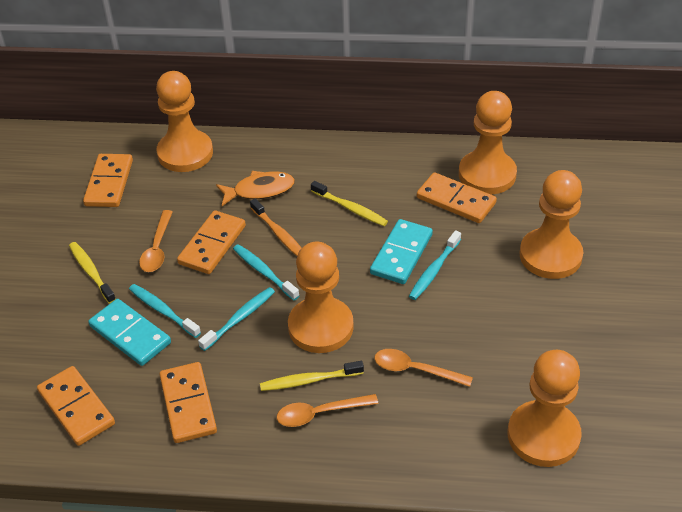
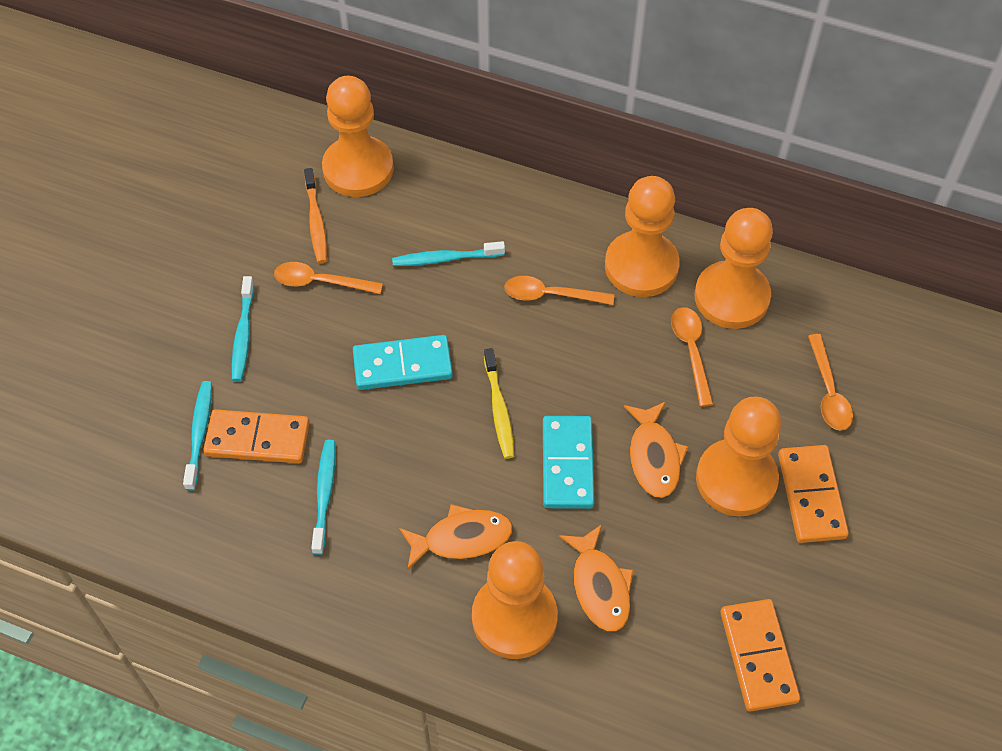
orange domino: [37,366,115,446] [83,154,133,207] [159,362,217,443] [177,210,246,274] [417,172,497,223] = 5 -> [203,409,309,463] [720,599,800,711] [778,445,849,543] = 3
orange fish: [216,171,295,206] = 1 -> [399,504,513,569] [559,524,634,632] [624,402,688,498] = 3
orange spoon: [139,210,173,272] [277,394,378,427] [374,349,473,387] = 3 -> [274,262,383,294] [504,276,614,305] [671,307,714,407] [808,334,853,431] = 4
yellow toothbrush: [69,242,116,304] [260,361,364,391] [311,181,388,226] = 3 -> [484,348,514,459] = 1

